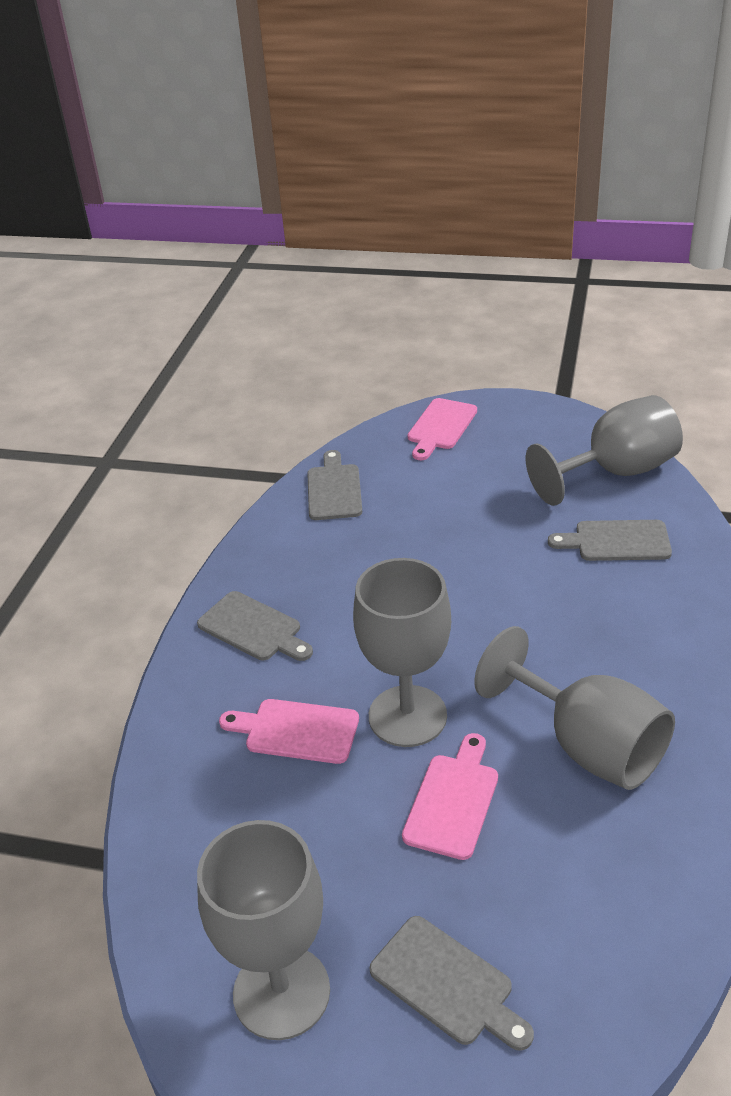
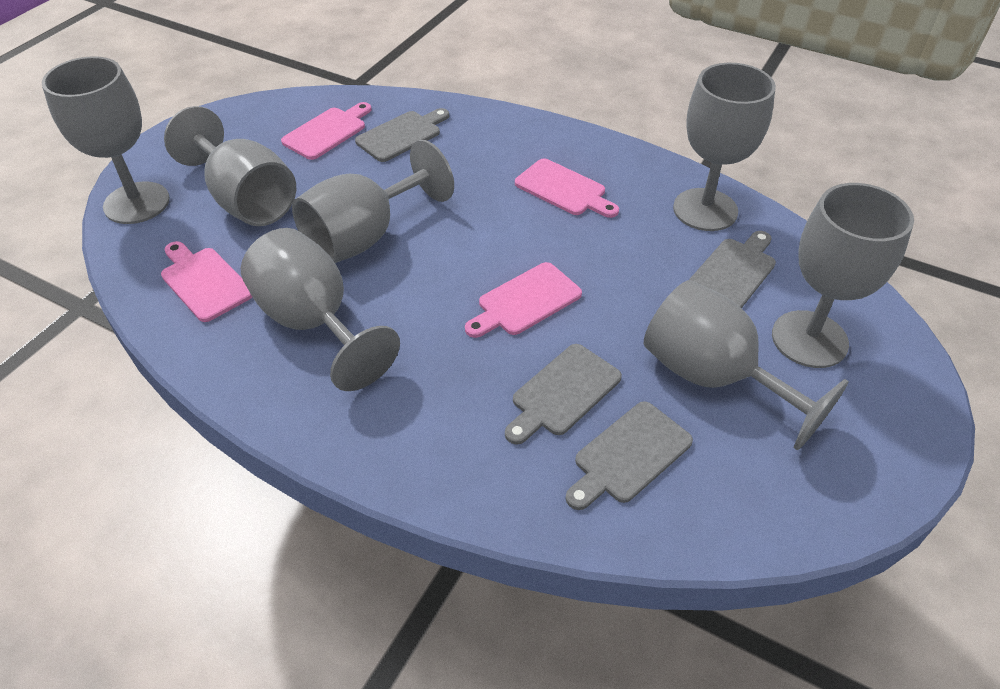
grey goblet: [197,820,330,1040] [353,558,451,747] [474,626,675,790] [526,395,683,506] = 4 -> [42,56,170,224] [164,106,296,226] [241,228,400,391] [292,140,454,263] [644,280,849,451] [673,63,776,231] [772,183,914,368] = 7
pink cutting board: [219,699,359,764] [402,733,498,860] [408,398,477,460] = 3 -> [161,241,252,322] [281,102,372,160] [465,262,582,338] [515,158,619,218] = 4

